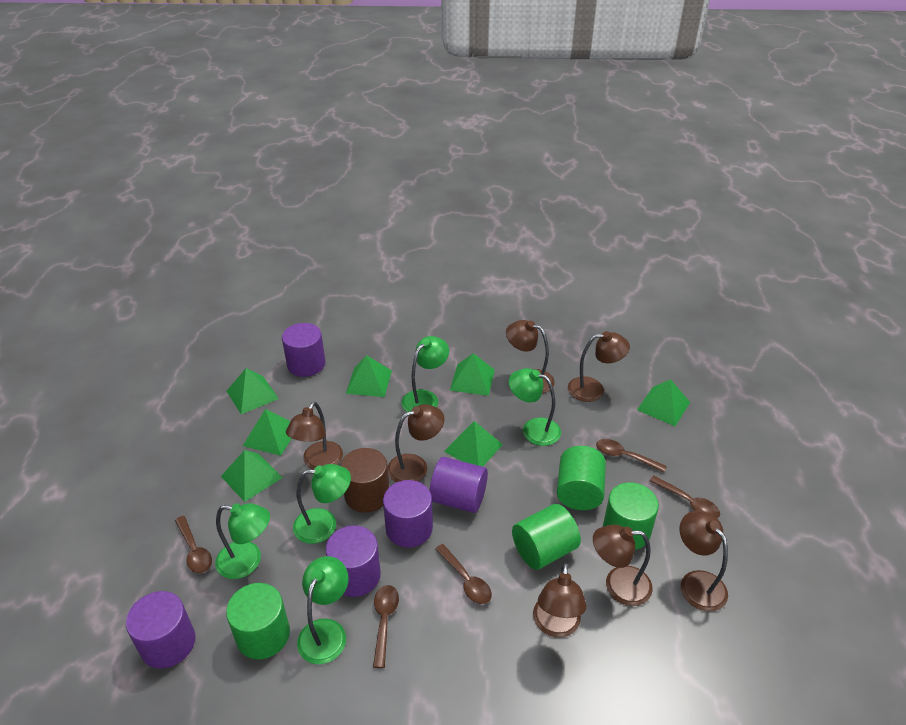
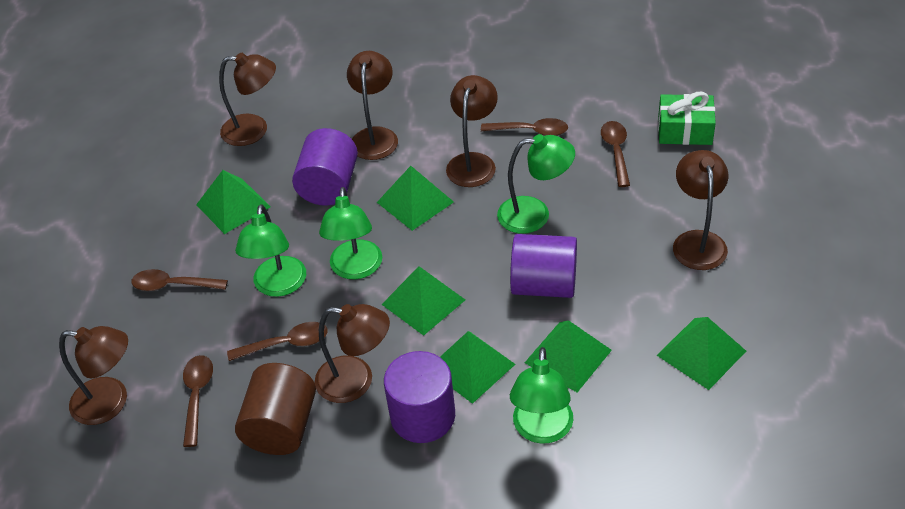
brown lamp: [286,402,343,470] [388,404,444,482] [506,320,555,394] [533,563,587,637] [568,331,630,402] [593,525,653,606] [680,511,728,612] = 7 -> [59,326,128,425] [219,53,276,146] [315,304,390,403] [347,51,398,160] [446,75,498,187] [673,150,728,270] = 6
green cylinder: [226,583,290,660] [512,504,581,570] [557,446,606,510] [603,482,659,550] = 4 -> none = 0
green gift: none = 0 -> [658,92,716,145] = 1
green lamp: [215,503,270,579] [293,464,351,544] [297,556,348,664] [402,336,449,412] [509,368,561,446] = 5 -> [235,204,306,297] [319,187,382,279] [497,134,575,234] [510,347,573,444] = 4
green pyramid: [221,450,283,502] [227,368,279,414] [243,409,292,456] [346,355,392,397] [444,421,503,467] [450,353,495,396] [637,379,690,426] = 7 -> [196,170,271,234] [377,166,454,231] [381,266,465,336] [440,331,515,404] [525,321,612,392] [657,317,746,390] = 6
purple cylinder: [126,591,195,669] [282,323,326,377] [326,525,381,597] [383,480,433,548] [429,457,488,513] = 5 -> [292,128,358,206] [384,351,455,443] [510,234,577,298] = 3

